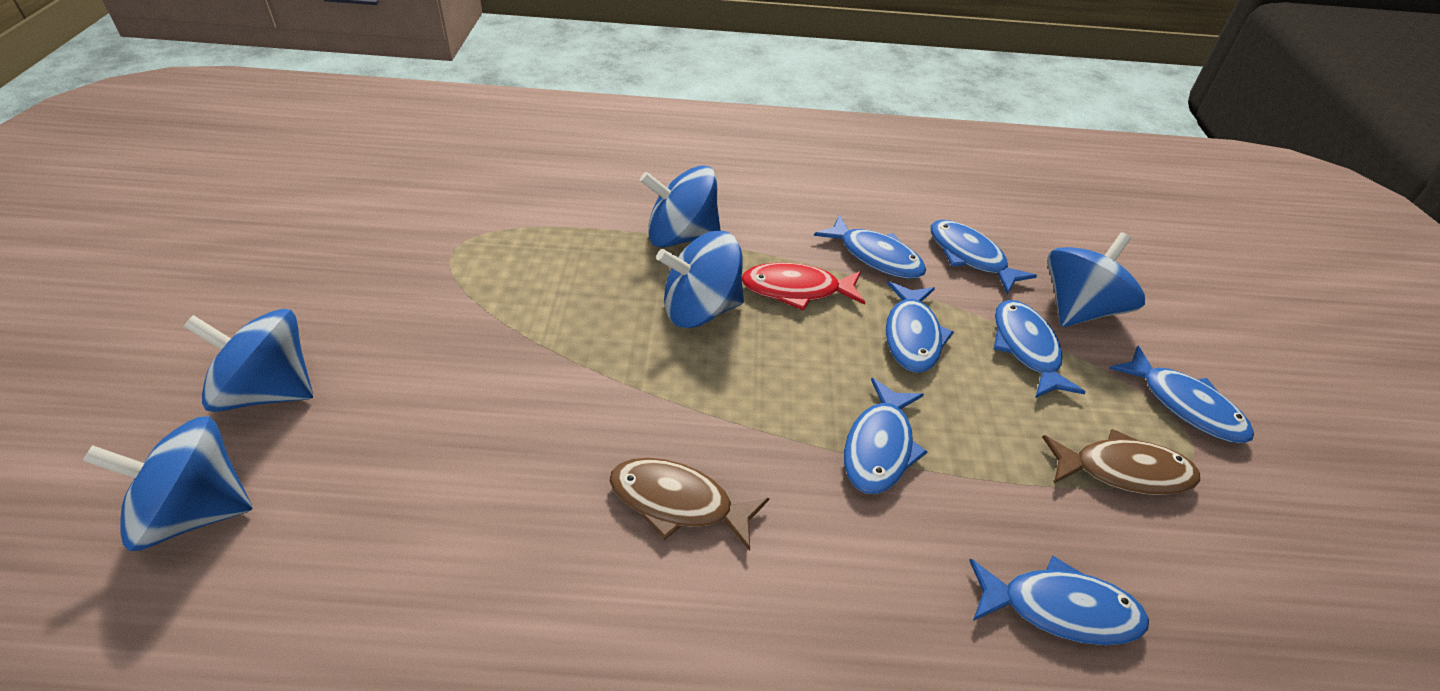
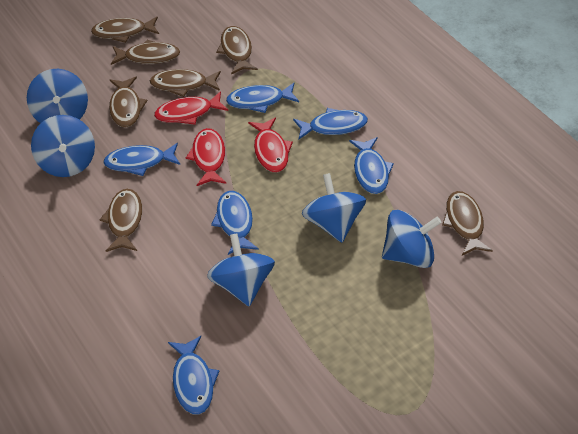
blue fish: [814,215,926,279] [844,378,928,494] [885,281,954,373] [930,220,1037,294] [969,556,1149,645] [994,300,1086,398] [1109,346,1254,443] = 7 -> [103,143,180,176] [168,336,219,415] [211,191,259,255] [226,83,299,113] [293,108,368,139] [349,137,394,194] = 6
brown fish: [609,458,769,551] [1042,429,1200,495] = 2 -> [91,17,159,43] [99,189,142,252] [109,77,148,127] [111,40,180,65] [150,69,221,97] [216,26,258,74] [442,191,493,256] = 7
red fish: [742,263,865,311] = 1 -> [154,91,228,125] [186,128,226,186] [248,117,293,172] = 3

